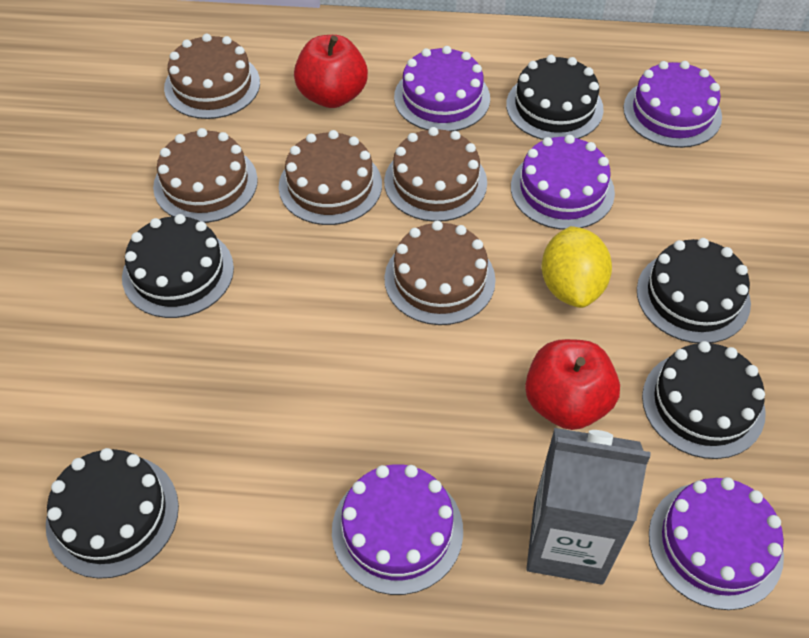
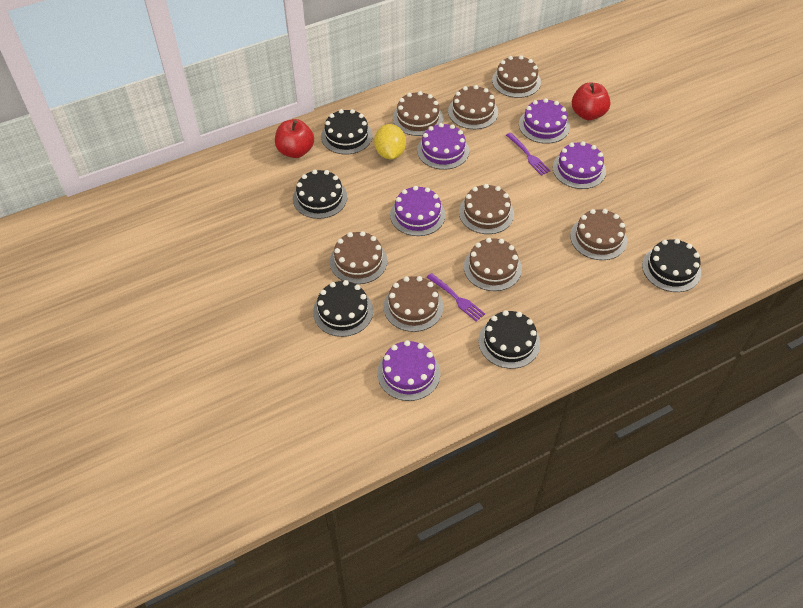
brown cake: [153,128,258,223] [164,34,260,119] [279,130,382,225] [384,127,487,222] [384,221,496,325] = 5 -> [330,231,387,284] [383,276,443,332] [393,91,443,136] [448,85,498,129] [459,184,514,234] [464,238,522,291] [492,55,541,98] [570,209,627,260] = 8
grey carton: [526,428,651,585] = 1 -> none = 0
purple fork: none = 0 -> [426,273,485,322] [506,133,551,176] = 2

